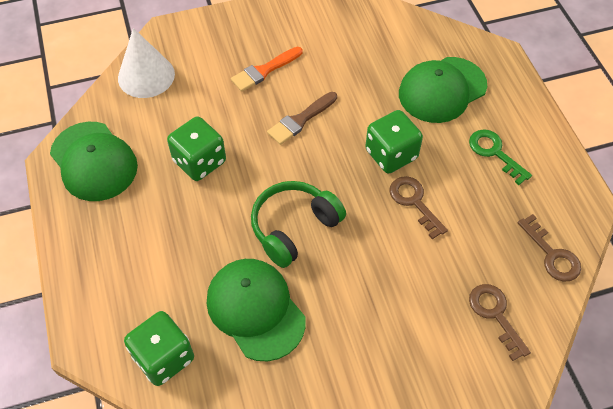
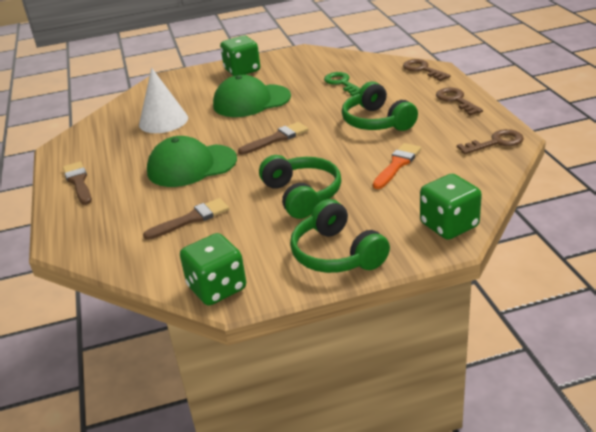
brown brush: [267,92,337,145] = 1 -> [63,162,92,205] [143,198,229,240] [238,122,308,155] = 3
green cap: [50,122,138,201] [207,259,306,362] [399,57,487,123] = 3 -> [147,136,237,187] [213,75,291,117] = 2
green headphones: [251,181,346,268] = 1 -> [259,155,341,219] [290,199,390,273] [342,81,418,131] = 3

